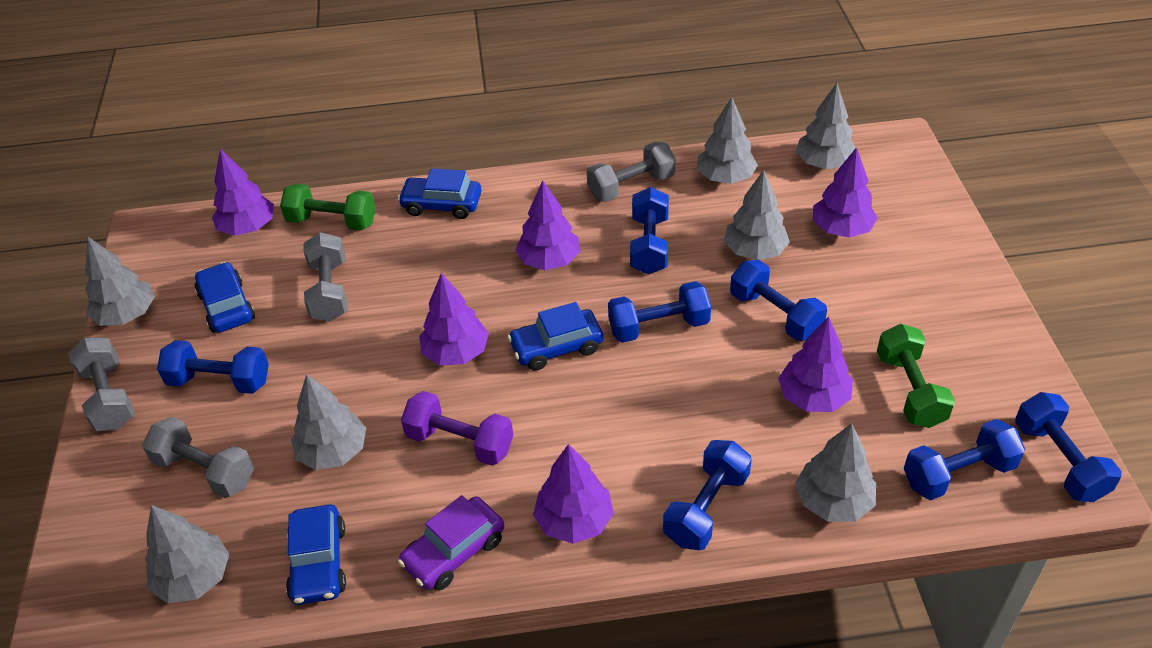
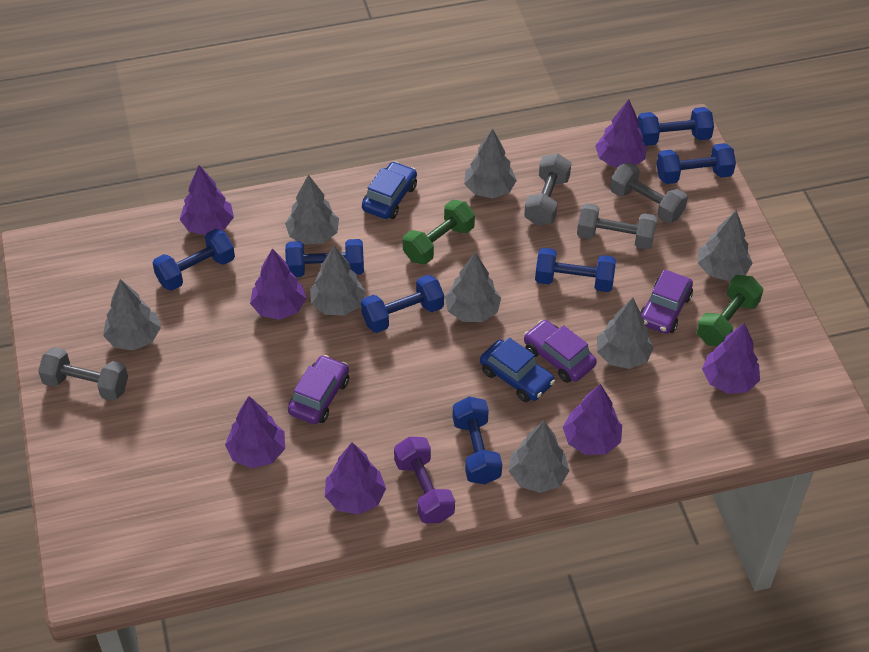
blue car: [195,262,255,333] [286,504,346,605] [398,168,482,219] [508,302,603,371] = 4 -> [362,161,417,219] [480,337,555,402] = 2
grey tree: [85,237,155,326] [145,505,229,603] [291,374,366,470] [697,97,758,184] [724,170,790,260] [795,423,876,522] [796,83,855,169] = 7 -> [103,279,161,351] [285,175,339,245] [310,245,366,316] [445,252,501,322] [464,129,517,198] [509,421,570,493] [597,298,654,369] [698,210,752,281] = 8
purple car: [398,495,504,590] = 1 -> [288,355,349,424] [524,320,597,383] [640,270,693,334] = 3
purple tree: [212,149,274,236] [419,273,489,365] [515,180,580,270] [533,444,614,544] [778,316,853,412] [813,147,877,238] = 6 -> [180,165,234,235] [225,396,285,468] [250,248,306,320] [325,442,386,515] [563,384,622,455] [595,99,647,167] [702,323,760,394] = 7

